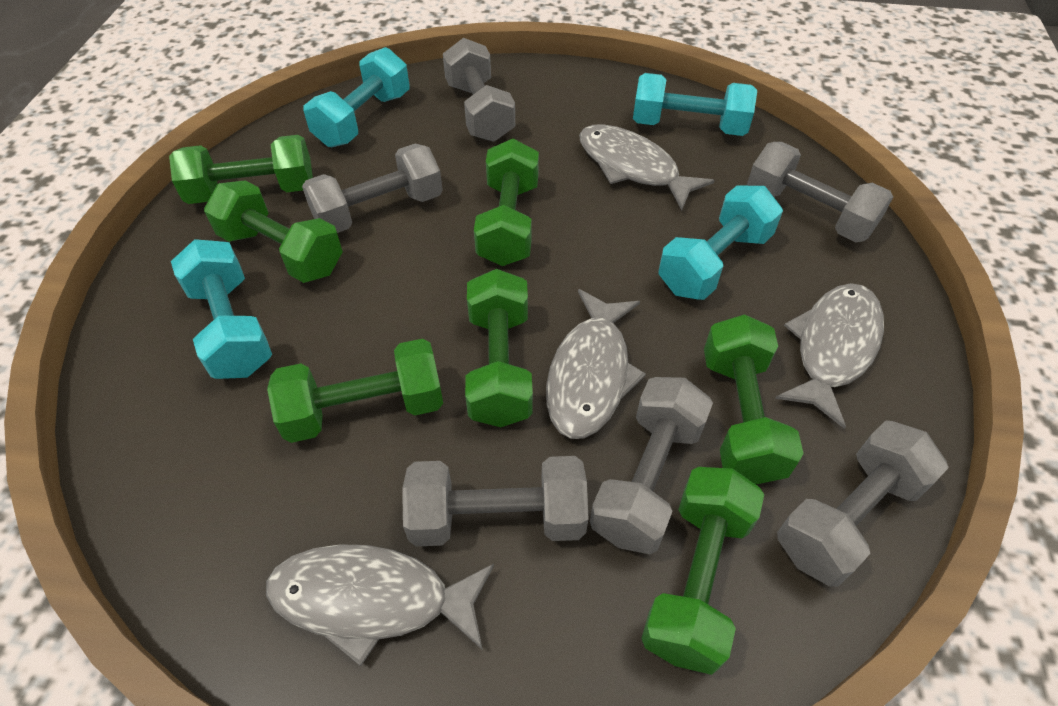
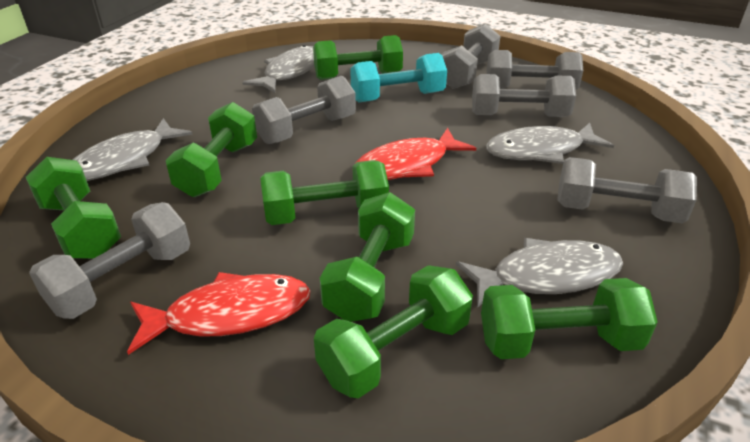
red fish: none = 0 -> [127,272,310,355] [352,128,476,180] = 2
turquoise dumbbell: [171,239,272,379] [304,47,410,147] [633,73,757,136] [659,186,783,300] = 4 -> [350,53,447,102] = 1

